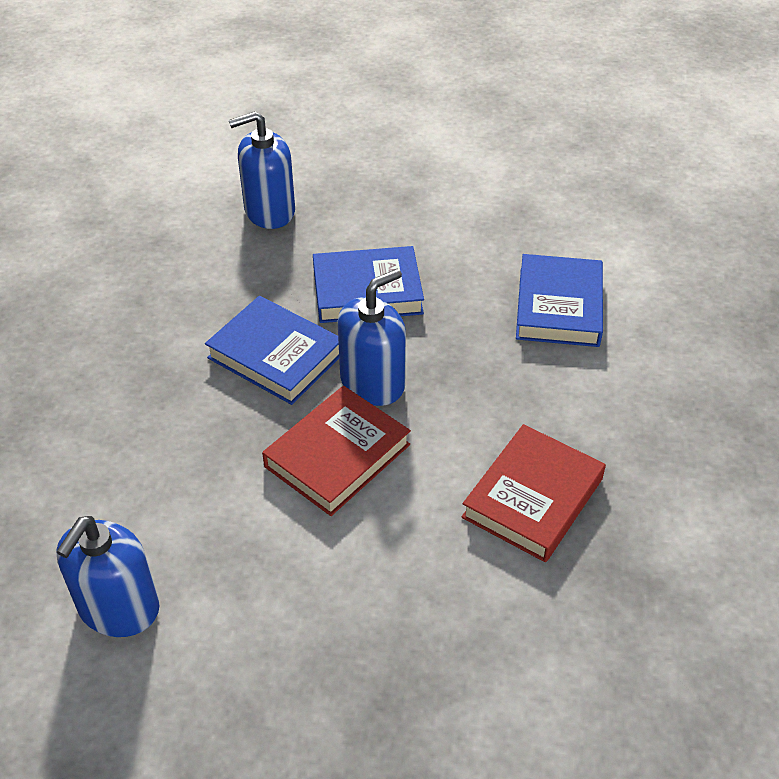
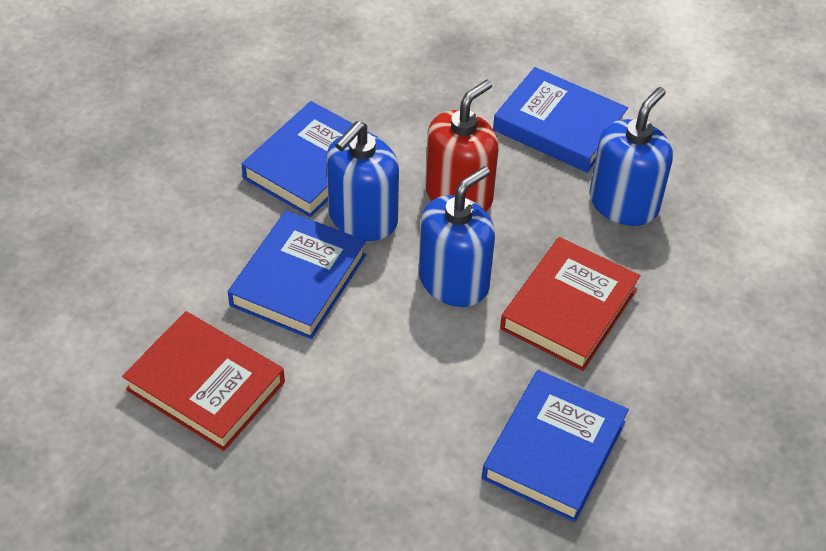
blue book: [205,296,339,405] [313,246,424,323] [516,254,603,347] = 3 -> [228,210,366,339] [241,101,378,217] [482,370,629,522] [493,67,628,173] = 4
red soap dispenser: none = 0 -> [425,79,498,212] = 1

